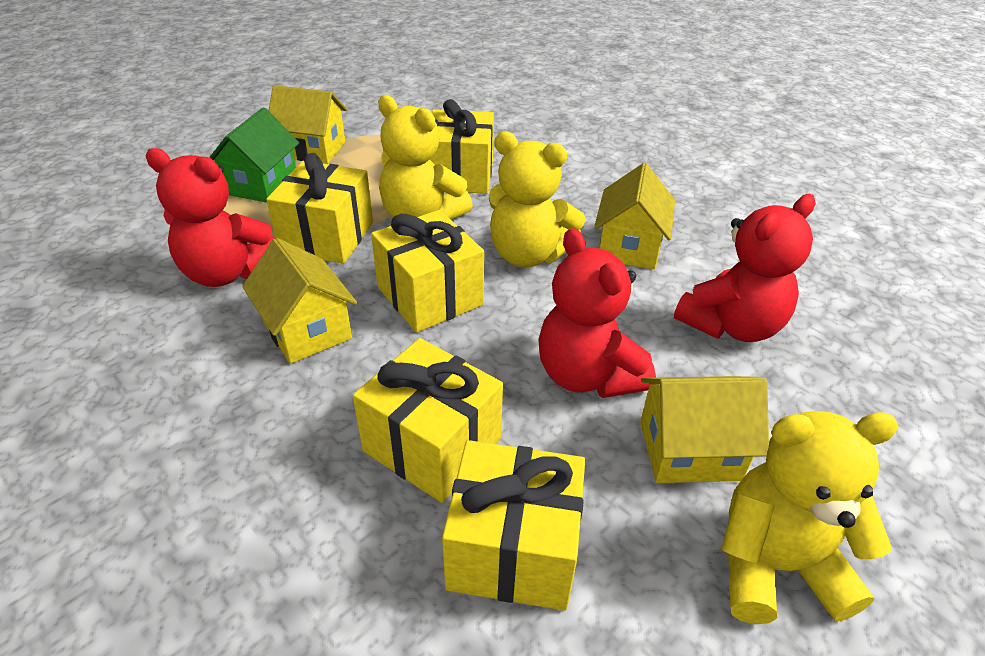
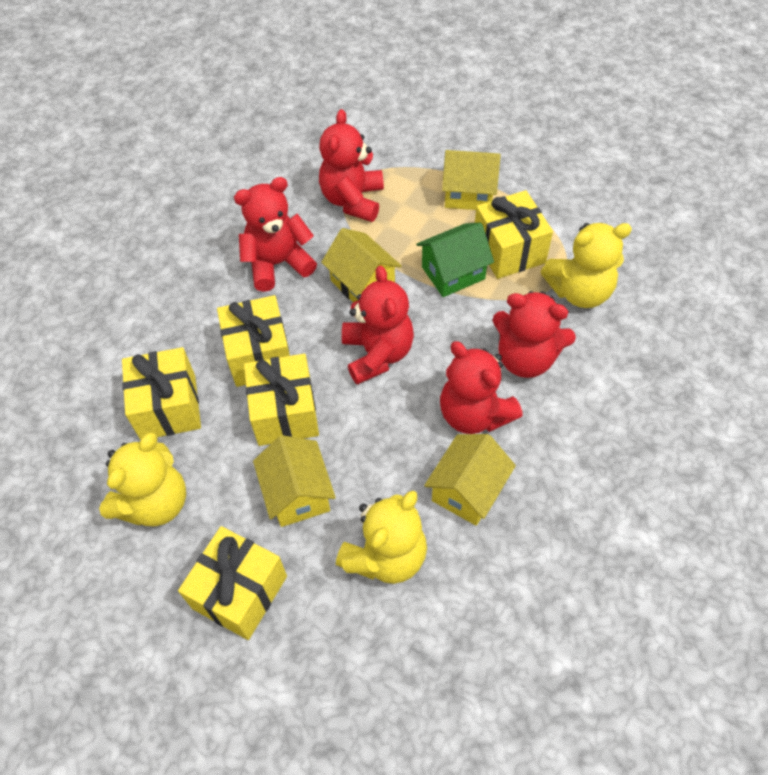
red teddy bear: [146,148,276,287] [538,228,656,398] [674,194,816,342] = 3 -> [234,177,317,292] [319,109,384,222] [342,266,414,385] [440,341,523,434] [492,291,576,378] = 5

